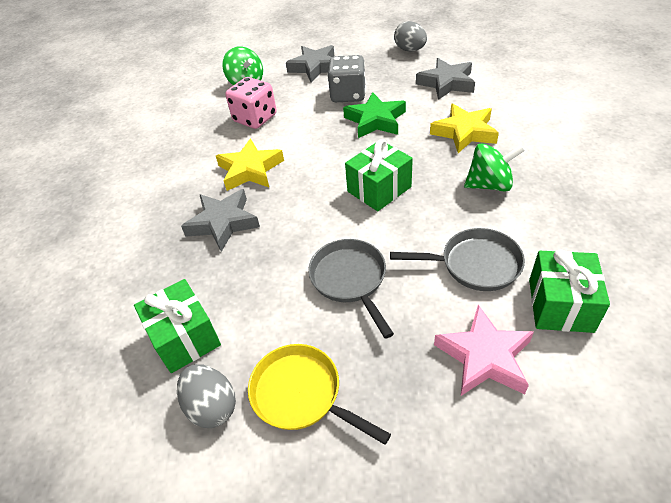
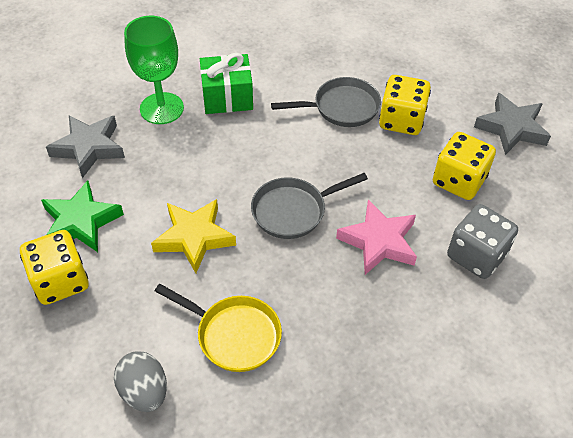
green gift: [134,279,221,373] [345,139,413,211] [529,249,610,333] = 3 -> [200,53,253,114] = 1
green goblet: none = 0 -> [124,16,184,124] = 1
green spinning top: [222,46,263,85] [464,143,525,192] = 2 -> none = 0
grey egg: [177,364,236,428] [394,21,427,51] = 2 -> [114,352,167,412] = 1
grey star: [181,189,260,252] [286,45,334,82] [416,58,475,100] = 3 -> [46,115,125,178] [474,93,551,155] = 2
pink dice: [225,77,277,129] = 1 -> none = 0
yellow dice: none = 0 -> [20,230,89,305] [379,75,431,135] [433,132,496,200] = 3
yellow star: [216,138,284,191] [430,104,499,153] = 2 -> [151,199,236,273] = 1

